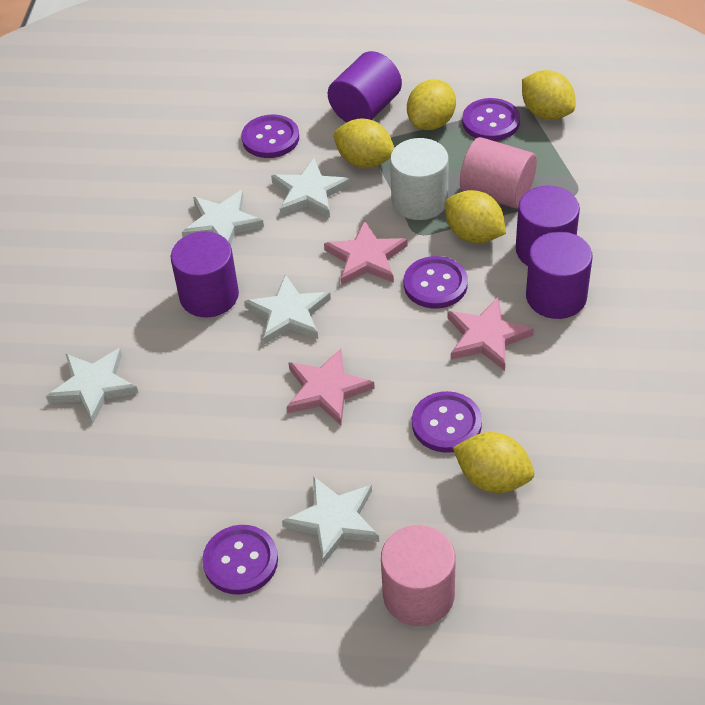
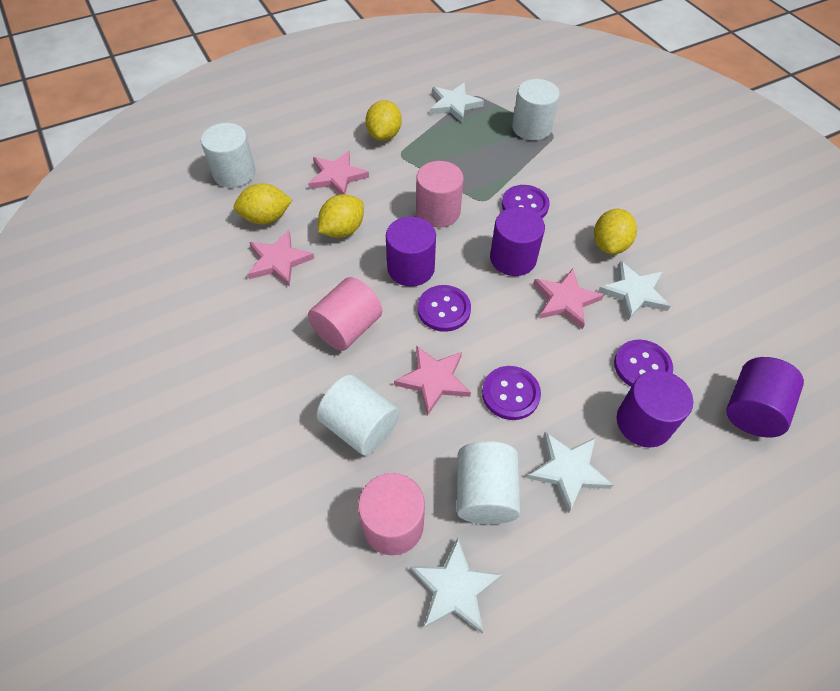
pink cylinder: [381,525,456,626] [460,137,537,208] = 2 -> [308,277,382,351] [358,473,425,555] [416,161,464,228] = 3
pink star: [287,349,375,425] [324,220,407,285] [448,297,534,371] = 3 -> [247,230,314,287] [308,151,369,195] [394,345,471,416] [533,268,604,329] = 4
purple button: [202,525,278,595] [241,114,299,158] [404,256,468,308] [412,391,482,453] [462,98,520,141] = 5 -> [418,285,471,332] [482,366,541,420] [502,185,550,218] [614,340,673,387] = 4
white cylinder: [390,138,449,220] = 1 -> [201,123,256,188] [317,375,399,456] [457,441,521,524] [512,79,560,140] = 4
white star: [46,348,138,424] [182,190,264,245] [244,274,331,345] [271,158,351,218] [282,476,379,565] = 5 -> [410,538,502,633] [430,83,484,123] [527,432,613,513] [598,261,670,321] = 4
yellow lemon: [334,119,394,168] [407,79,456,130] [445,190,506,243] [453,432,534,493] [522,70,576,120] = 5 -> [234,183,292,225] [318,194,364,238] [365,100,402,141] [594,209,637,254] = 4

